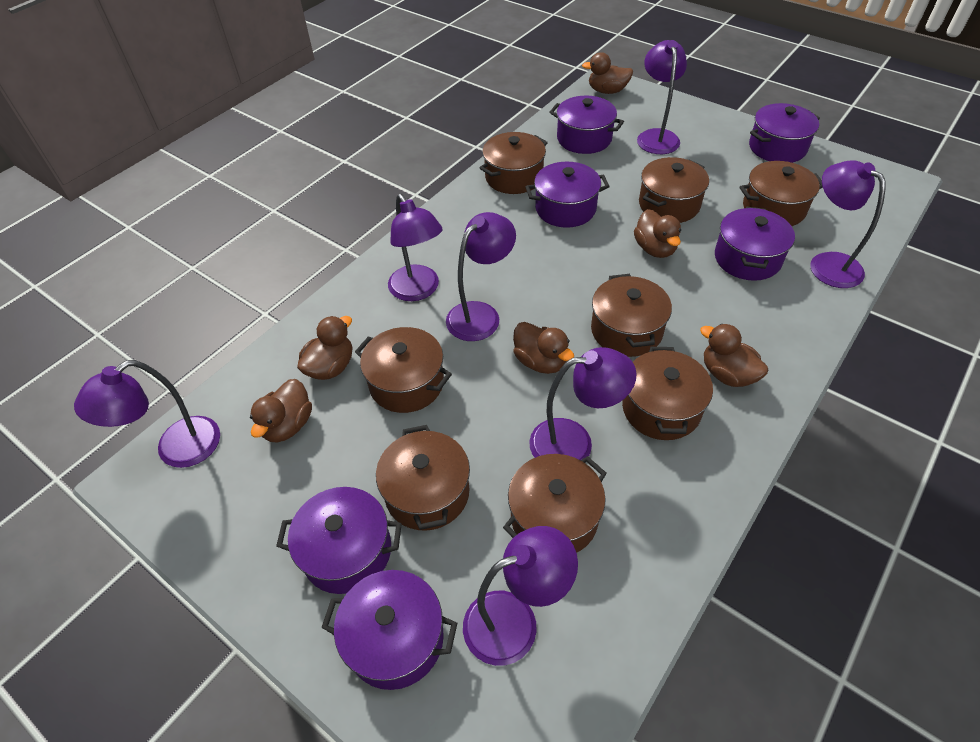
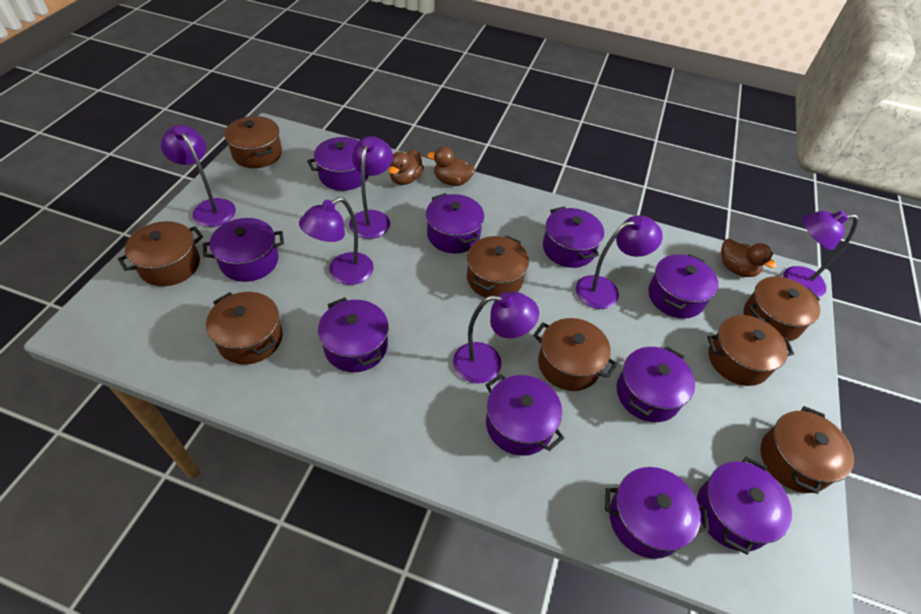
brown duck: [250,379,312,442] [297,316,352,380] [513,322,574,374] [582,52,633,94] [634,209,681,258] [700,324,768,387] = 6 -> [389,150,424,185] [427,147,475,186] [721,239,777,277] = 3
purple lamp: [74,360,220,468] [388,194,443,301] [446,212,516,341] [463,526,578,666] [529,347,637,460] [637,40,687,154] [810,160,885,288] = 7 -> [161,125,236,227] [299,197,374,285] [349,136,393,239] [453,292,539,383] [575,215,663,309] [783,210,859,297] = 6
purple pot: [276,487,402,594] [321,570,457,690] [525,162,610,228] [550,96,624,154] [715,207,795,281] [749,103,820,163] = 6 -> [203,218,284,282] [307,137,368,191] [318,297,389,372] [426,193,484,253] [485,374,564,456] [543,207,604,268] [605,467,709,559] [617,346,695,422] [648,254,718,319] [697,456,792,555] = 10

